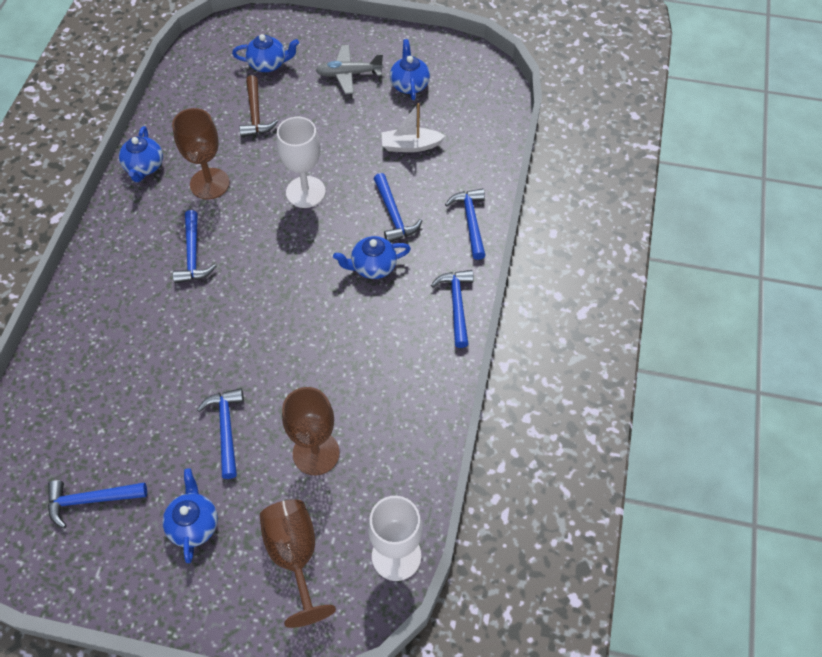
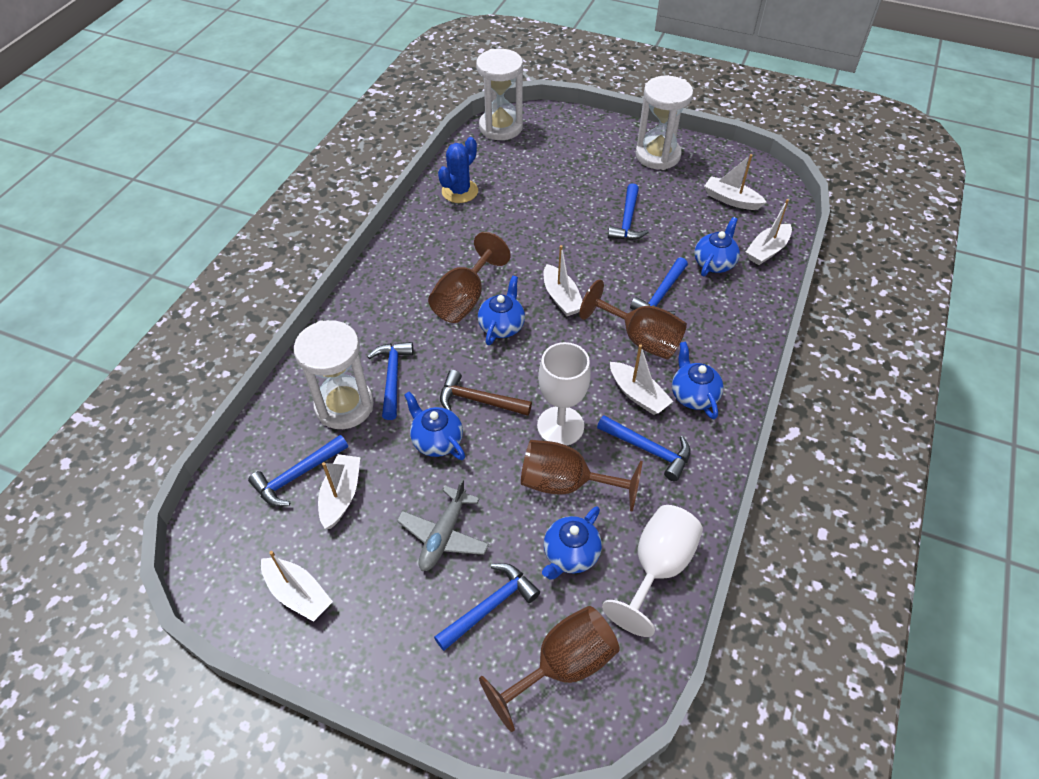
blue cactus: none = 0 -> [438,137,478,203] = 1
brown goblet: [172,108,230,200] [260,499,336,628] [282,387,340,475] = 3 -> [428,232,511,323] [479,606,620,732] [521,440,643,512] [579,279,687,360] = 4
white boat: [381,103,445,152] = 1 -> [261,551,333,622] [318,454,360,529] [544,245,582,316] [610,344,673,415] [704,154,766,210] [746,199,792,265] = 6
white hourglass: none = 0 -> [294,320,374,429] [476,49,523,140] [635,76,693,170] = 3

